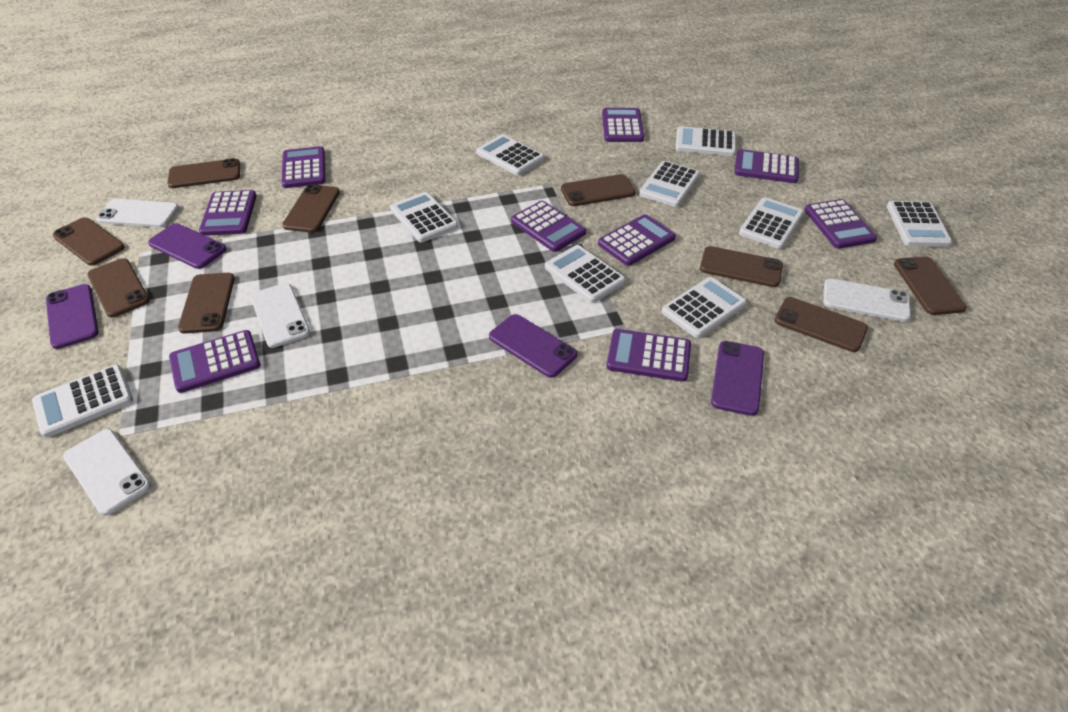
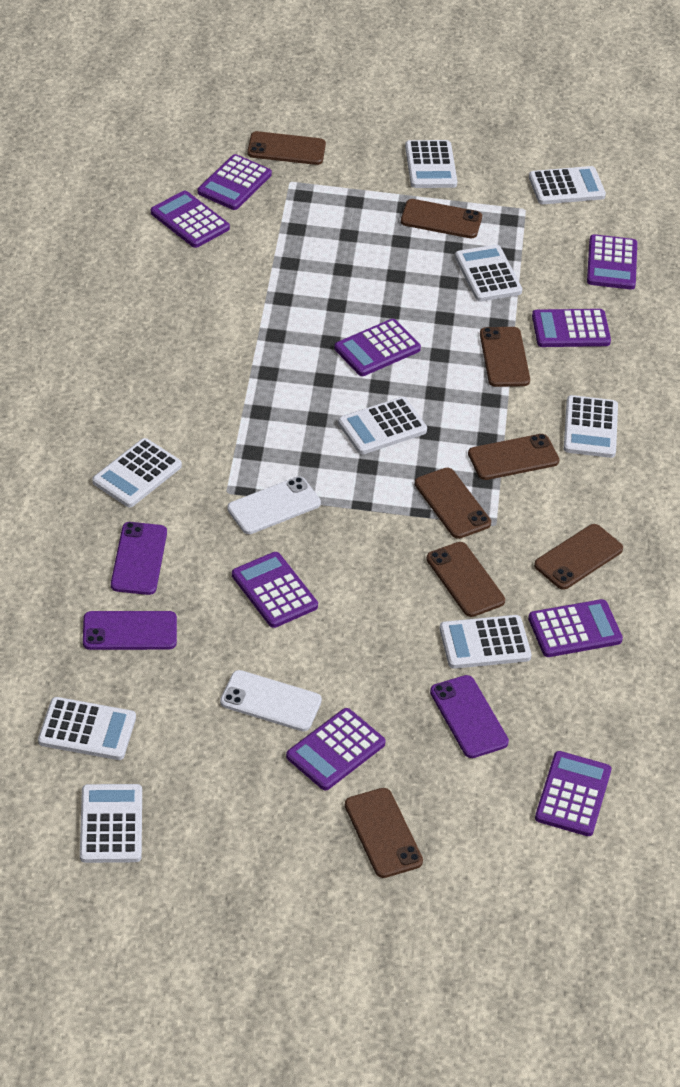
brown phone: [53,217,125,266] [87,258,150,317] [167,158,240,188] [178,273,235,334] [282,184,340,233] [561,174,636,206] [700,246,783,287] [775,297,868,352] [894,256,967,315] = 9 -> [247,131,326,165] [345,788,423,878] [401,199,482,238] [415,468,491,539] [426,542,505,617] [468,434,560,480] [480,327,530,387] [534,524,623,590] = 8
purple phone: [46,284,99,349] [148,223,226,269] [489,314,577,378] [711,341,764,416] = 4 -> [83,611,177,650] [111,522,167,595] [430,675,509,758] = 3
white phone: [63,429,151,516] [96,199,179,228] [250,283,310,348] [823,278,911,322] = 4 -> [220,670,322,731] [227,477,321,534] = 2

